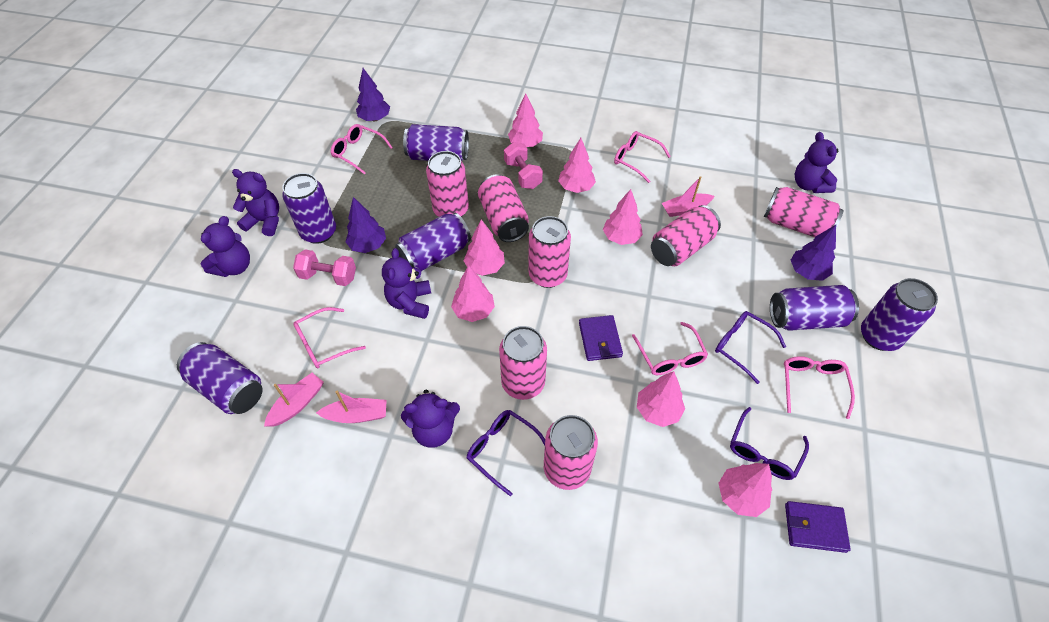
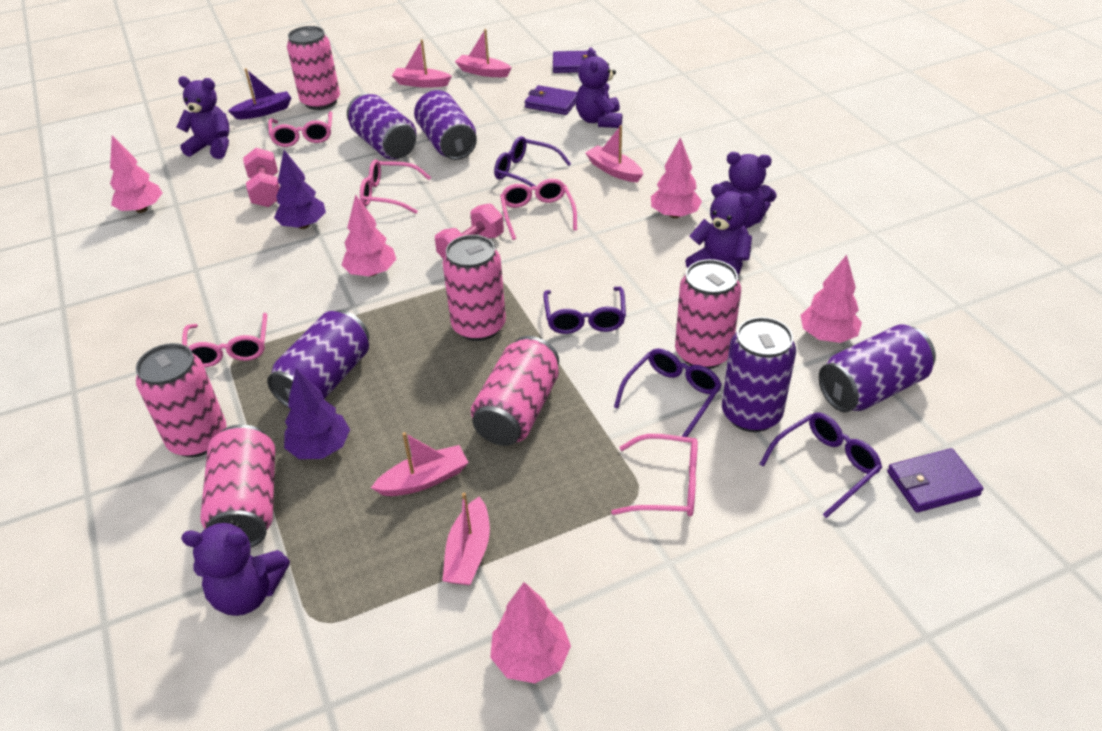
pink boat: [264,373,324,427] [316,391,387,423] [662,176,714,217] = 3 -> [371,432,469,496] [392,39,452,88] [442,493,490,585] [455,29,512,77] [585,125,643,182] = 5
pink can: [426,151,469,217] [478,174,529,242] [499,326,547,400] [528,216,571,288] [544,415,598,490] [651,205,721,266] [764,187,844,237] = 7 -> [136,343,227,457] [200,424,275,547] [287,26,340,110] [443,235,506,341] [471,336,559,446] [675,259,741,369] = 6
pink tree: [451,265,495,322] [464,219,505,276] [508,94,543,147] [558,138,596,193] [603,189,643,245] [637,371,685,427] [718,463,772,517] = 7 -> [110,135,162,213] [342,194,396,277] [490,582,571,683] [651,137,702,218] [800,255,862,343] = 5
purple boat: none = 0 -> [228,68,291,119] = 1
purple can: [177,342,263,414] [282,173,336,244] [395,213,471,271] [403,124,469,161] [770,285,859,331] [861,278,938,351] = 6 -> [267,310,369,409] [347,93,417,160] [414,90,477,160] [722,317,796,432] [818,324,936,412] = 5
purple glasses: [467,410,545,496] [715,311,786,384] [730,407,809,480] = 3 -> [494,136,571,187] [543,287,626,334] [614,349,722,437] [759,412,882,518] = 4
purple tree: [346,197,386,253] [356,68,390,121] [791,225,836,281] = 3 -> [274,150,326,229] [284,369,350,459] = 2
purple wallet: [579,315,623,361] [785,501,851,553] = 2 -> [525,85,577,115] [553,50,598,73] [887,448,984,513] = 3

